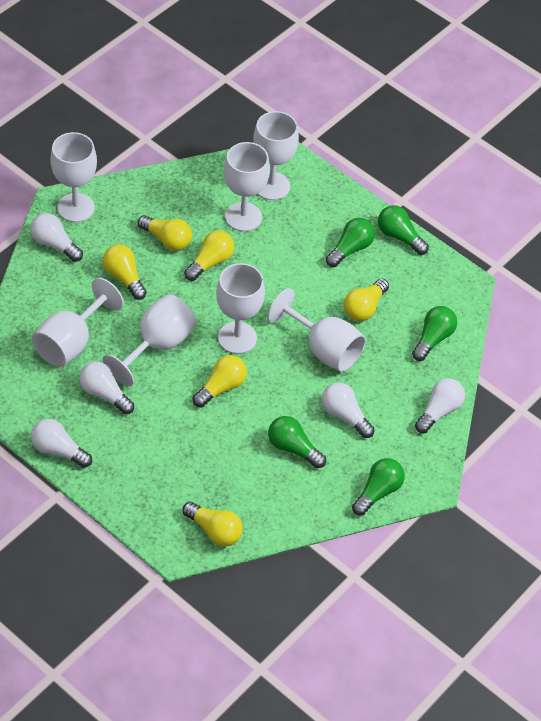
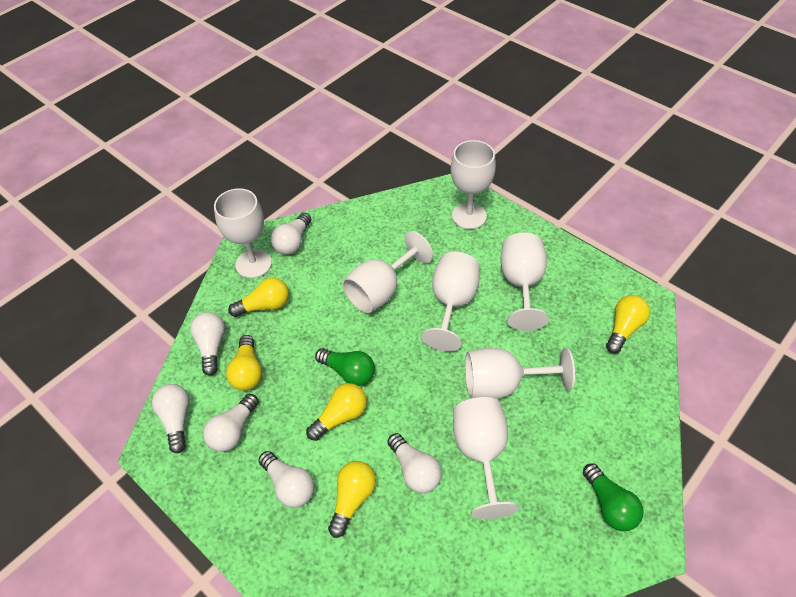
green light bulb: [268,416,326,468] [326,218,375,267] [352,458,405,516] [378,205,429,255] [412,306,457,361] = 5 -> [315,348,375,386] [583,463,644,531] = 2
white light bulb: [30,213,83,262] [31,419,92,468] [79,361,134,414] [322,382,375,438] [415,378,465,433] = 5 -> [152,384,190,453] [190,312,225,376] [203,394,259,452] [258,451,314,507] [271,213,311,254] [387,433,442,493] = 6
yellow light bulb: [103,244,147,300] [138,215,192,251] [182,501,243,547] [184,230,234,281] [193,355,247,408] [344,279,389,321] = 6 -> [226,335,262,390] [228,277,289,317] [306,383,367,441] [328,461,376,538] [606,295,650,353] = 5

